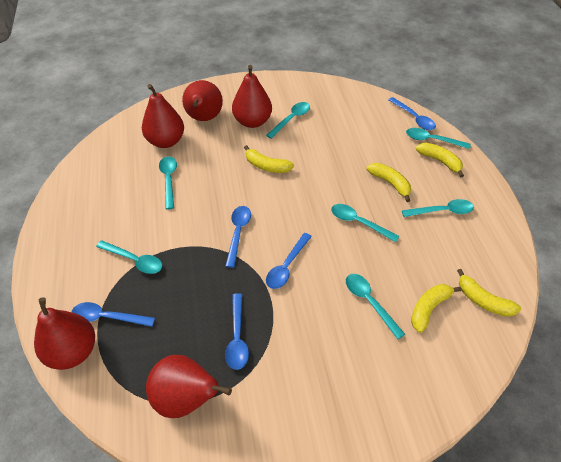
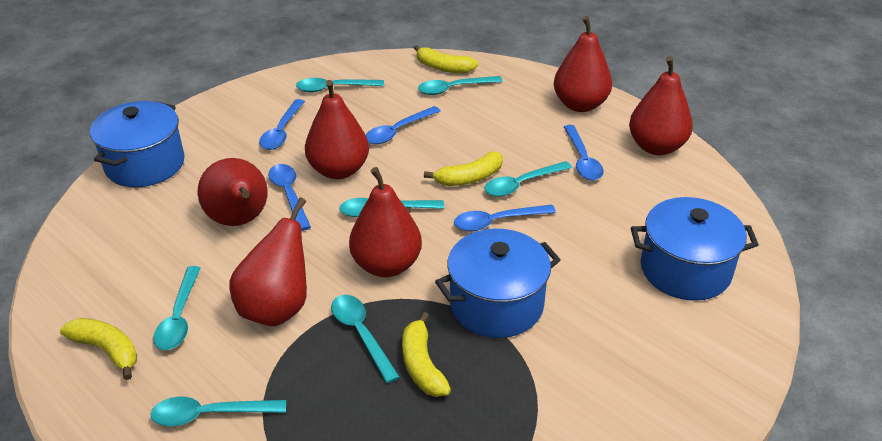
blue pot: none = 0 -> [90,101,185,187] [435,229,560,338] [631,197,759,301] = 3
red pear: [34,297,95,370] [142,84,184,148] [146,355,232,418] [182,80,223,121] [232,65,272,128] = 5 -> [198,158,268,226] [229,197,307,326] [305,80,369,179] [349,167,422,277] [554,16,612,112] [629,56,693,155] = 6
yellow banana: [244,145,294,173] [366,163,411,202] [411,284,461,333] [415,143,464,178] [457,269,521,317] = 5 -> [60,318,137,380] [402,312,451,397] [414,45,479,73] [424,152,503,186] = 4

